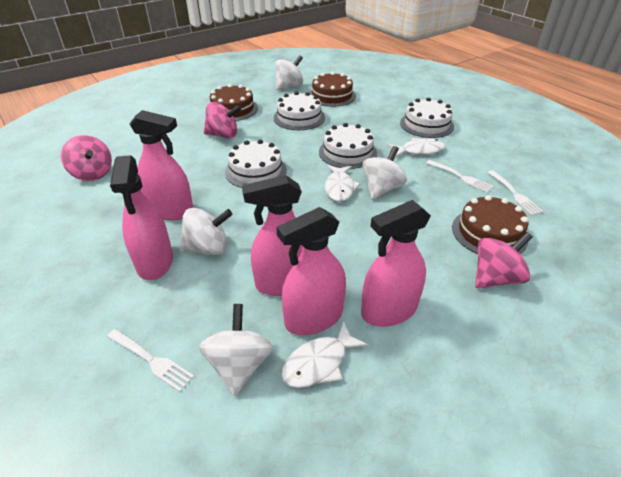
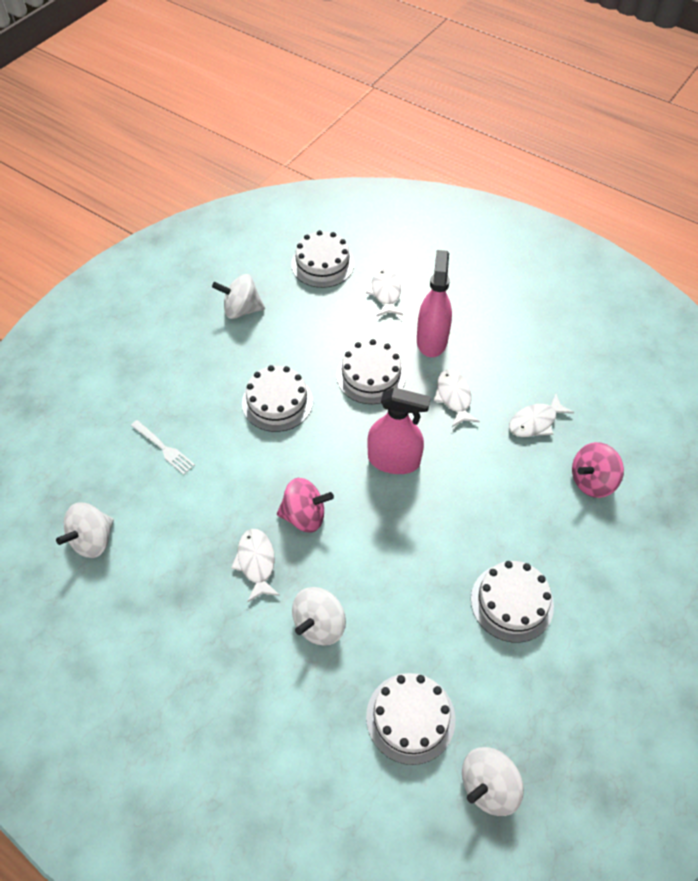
brown cake: [210,84,258,121] [309,72,356,107] [452,195,528,254] = 3 -> none = 0
pink spinning top: [61,135,112,181] [203,102,241,139] [475,232,533,288] = 3 -> [277,478,334,533] [572,442,624,498] = 2
pink spray bottle: [110,155,173,280] [129,110,193,220] [242,175,303,296] [276,207,346,335] [361,200,431,327] = 5 -> [367,388,431,474] [417,250,452,357] = 2
white cake: [225,140,287,188] [273,91,325,130] [319,123,377,169] [400,98,454,138] = 4 -> [242,365,313,432] [291,230,354,288] [336,339,406,404] [366,673,455,765] [471,561,554,643] = 5
white fish: [281,321,369,388] [325,165,361,202] [388,138,445,157] = 3 -> [231,529,280,603] [366,268,403,316] [434,370,480,427] [509,393,574,437] = 4
white fork: [107,329,194,392] [426,160,494,193] [487,170,544,215] = 3 -> [131,420,195,475] = 1

